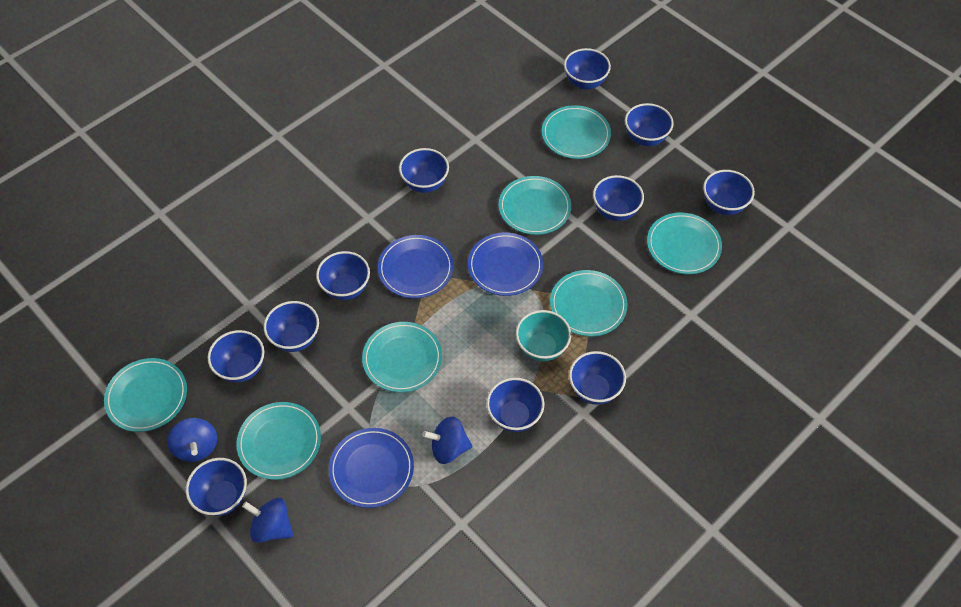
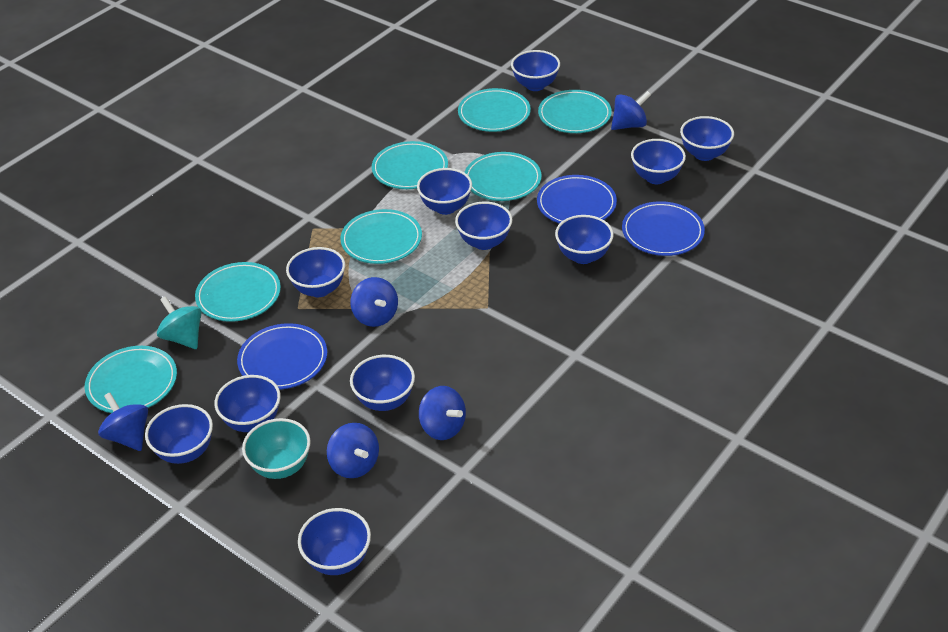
blue spinning top: [167,418,217,462] [242,498,294,543] [422,417,472,464] = 3 -> [98,393,148,451] [327,423,379,478] [351,277,398,327] [419,386,466,440] [611,91,651,130] = 5
turquoise spinning top: none = 0 -> [157,296,202,349] = 1

